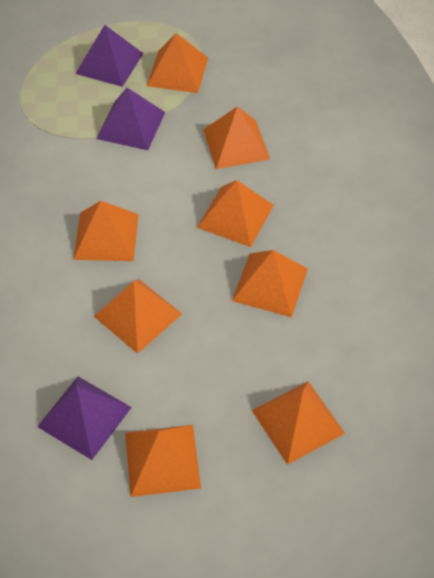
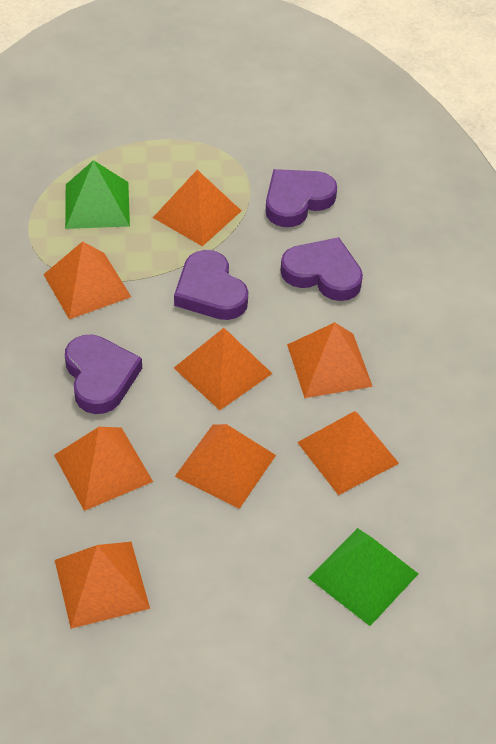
green pyramid: none = 0 -> [65,160,130,229] [308,528,418,626] = 2
purple heart: none = 0 -> [65,335,142,414] [174,250,248,320] [266,169,337,227] [280,237,363,301] = 4
purple pyramid: [37,376,132,460] [75,25,143,87] [96,88,165,150] = 3 -> none = 0

